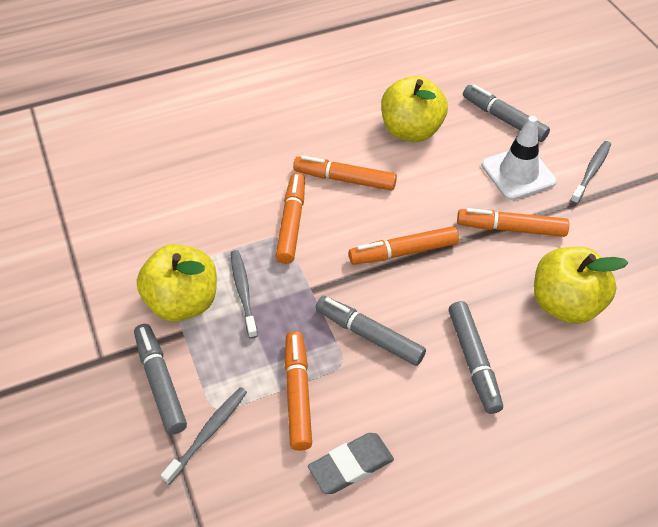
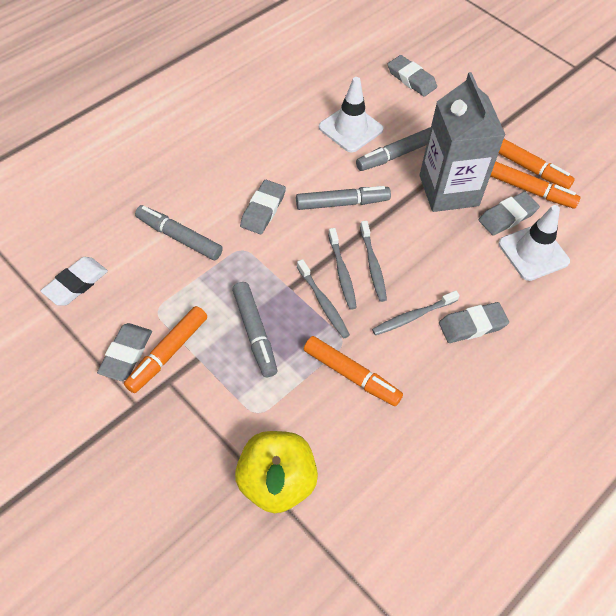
grey carton: none = 0 -> [420,72,505,212] = 1
grey eraser: [308,433,394,494] = 1 -> [97,323,152,381] [240,180,286,234] [388,55,437,97] [439,302,509,343] [479,191,540,236] = 5
grey toothbrush: [161,387,247,485] [231,250,258,339] [570,141,611,204] = 3 -> [297,259,350,338] [328,228,357,310] [360,221,387,302] [372,291,460,335] = 4
orange marker: [275,173,305,264] [285,331,312,451] [293,155,397,191] [349,226,459,265] [457,208,569,237] = 5 -> [124,306,207,393] [304,336,403,406] [490,162,581,209] [498,139,575,189] = 4
white eraser: none = 0 -> [41,257,108,306] = 1
white traffic cone: [482,116,556,200] = 1 -> [319,77,383,153] [499,205,570,281] = 2
yellow apple: [137,244,217,321] [381,76,448,142] [534,247,628,324] = 3 -> [235,431,318,513] = 1

